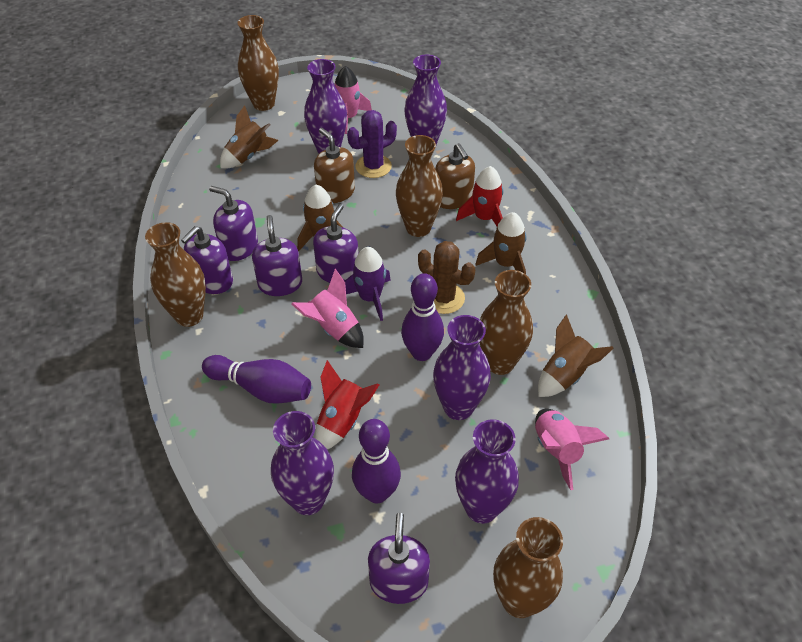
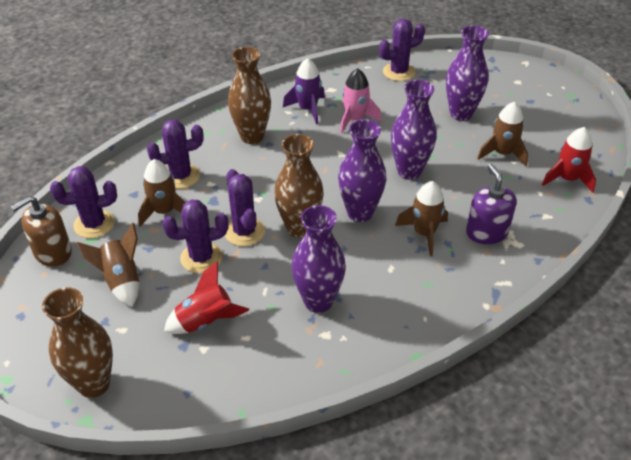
brown cactus: [418,241,475,314] = 1 -> none = 0
brown soap dispenser: [314,128,355,203] [435,143,475,209] = 2 -> [11,196,72,267] = 1
brown vase: [145,222,206,327] [238,15,279,111] [396,135,443,237] [480,270,533,375] [493,517,563,618] = 5 -> [42,287,113,398] [228,47,271,144] [274,134,323,238] = 3
pink rocket: [291,269,364,348] [335,66,372,134] [535,409,609,490] = 3 -> [340,68,381,134] = 1
purple bowling pin: [202,355,311,404] [352,419,401,503] [401,273,444,361] = 3 -> none = 0
purple cactus: [347,110,397,178] = 1 -> [50,166,117,238] [147,120,204,189] [162,199,229,273] [225,169,265,246] [379,19,425,81] = 5
purple soap dispenser: [181,226,233,294] [209,186,258,261] [252,215,302,296] [313,204,359,283] [368,513,430,604] = 5 -> [466,164,517,244] = 1
purple vase: [271,411,334,515] [304,59,347,154] [404,54,447,145] [433,315,491,420] [455,419,519,524] = 5 -> [291,205,346,313] [338,119,386,222] [391,80,437,180] [446,25,489,121] = 4

